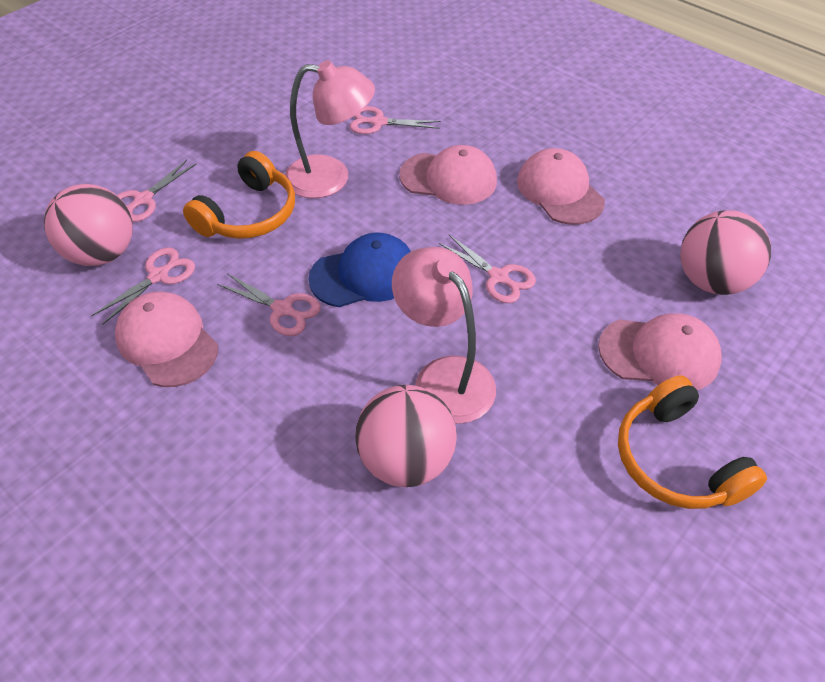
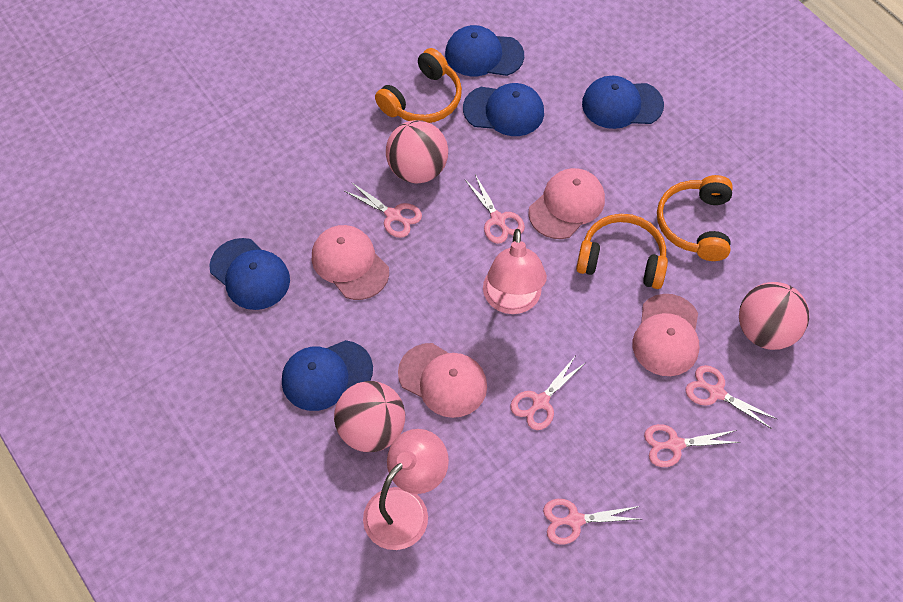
blue cap: [308,232,411,307] = 1 -> [209,238,290,310] [282,340,373,411] [445,25,524,76] [463,83,544,136] [582,76,664,129] = 5
orange headphones: [183,151,295,239] [618,375,767,509] = 2 -> [375,48,462,123] [576,214,668,289] [657,175,733,261] = 3
pink scissors: [92,247,195,324] [117,160,196,222] [217,273,321,336] [350,106,441,134] [439,235,536,303] = 5 -> [344,182,422,238] [465,175,525,244] [511,357,585,430] [543,499,640,544] [644,424,740,467] [686,365,777,429] = 6

